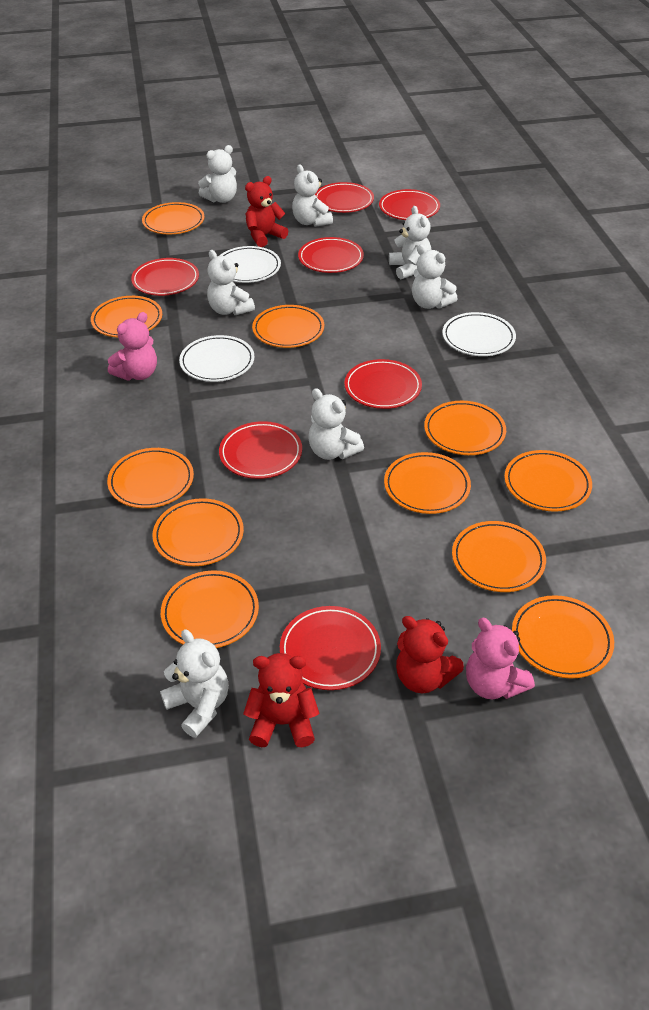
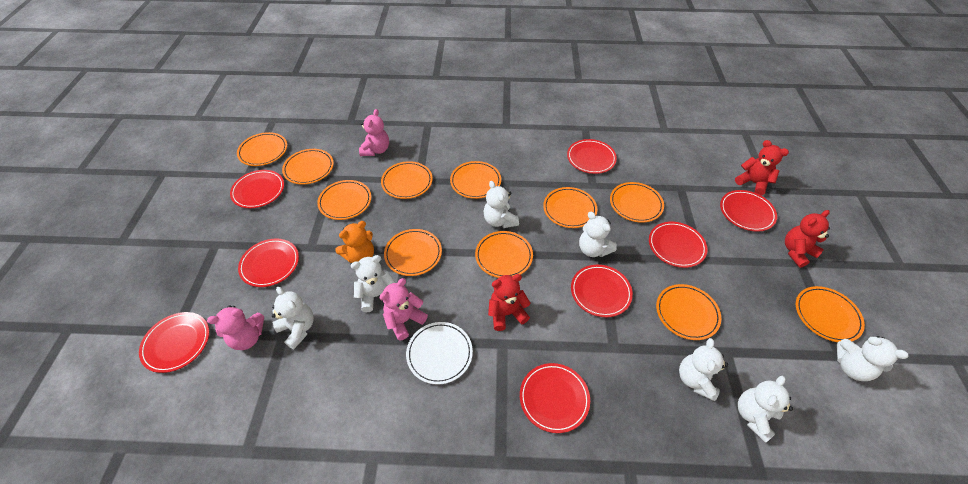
orange teddy bear: none = 0 -> [335,221,374,263] = 1
pink teddy bear: [108,312,157,381] [466,618,535,699] = 2 -> [207,305,264,350] [359,109,389,156] [380,278,428,341] = 3
red plate: [131,258,199,296] [219,421,302,479] [280,606,381,690] [298,237,364,273] [315,182,374,213] [344,359,422,409] [379,189,440,220] = 7 -> [139,312,209,373] [230,170,284,208] [238,238,299,287] [520,363,590,433] [567,139,617,174] [571,265,633,317] [649,222,707,268] [720,190,777,232] = 8
white plate: [179,335,255,382] [220,246,281,283] [442,312,516,356] = 3 -> [406,322,473,385] = 1

